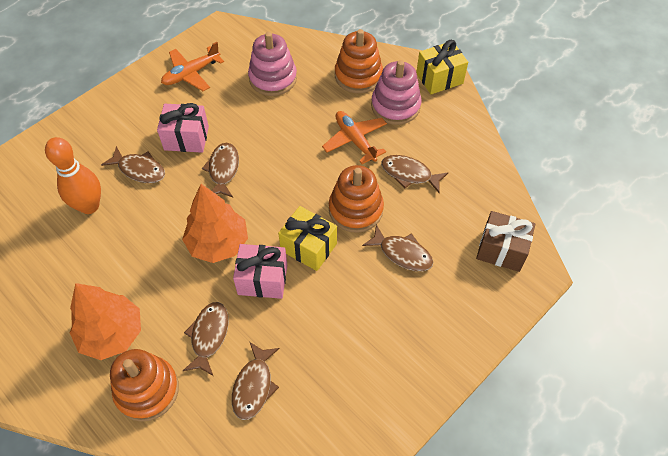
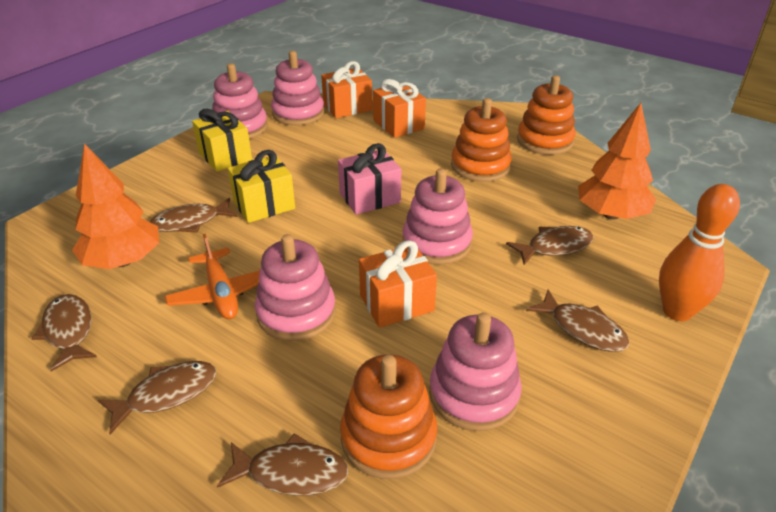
brown gift: [476,211,535,272] = 1 -> none = 0
orange gift: none = 0 -> [321,61,373,118] [359,240,437,328] [373,79,426,138] = 3
orange plane: [161,42,224,91] [322,111,387,164] = 2 -> [165,234,260,319] = 1
pink gift: [157,103,209,153] [233,244,287,299] = 2 -> [338,143,401,215] = 1
pink stacking toy: [248,32,297,96] [371,60,422,125] = 2 -> [212,63,268,139] [255,234,336,341] [271,51,324,126] [402,168,473,265] [429,312,522,431] = 5

